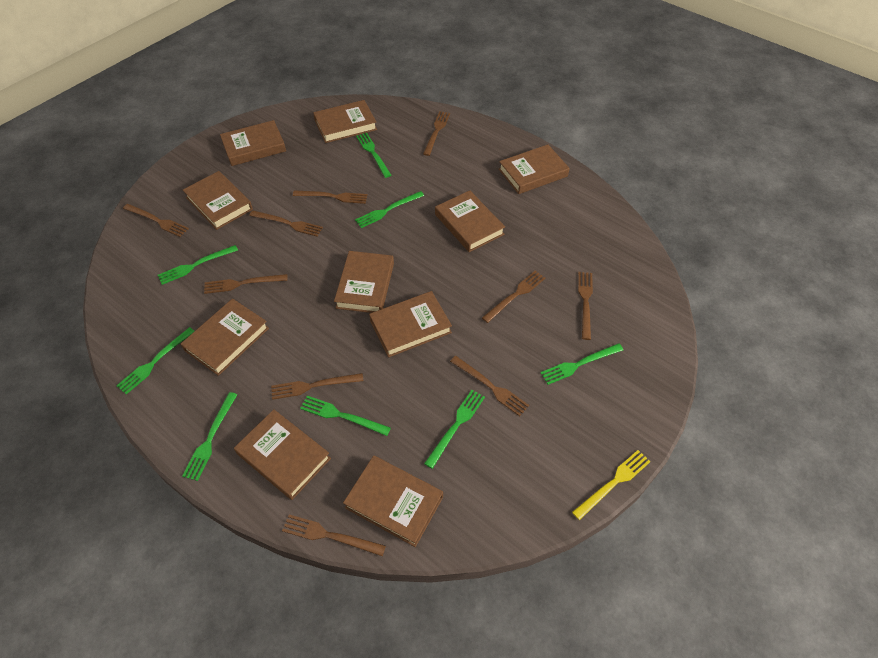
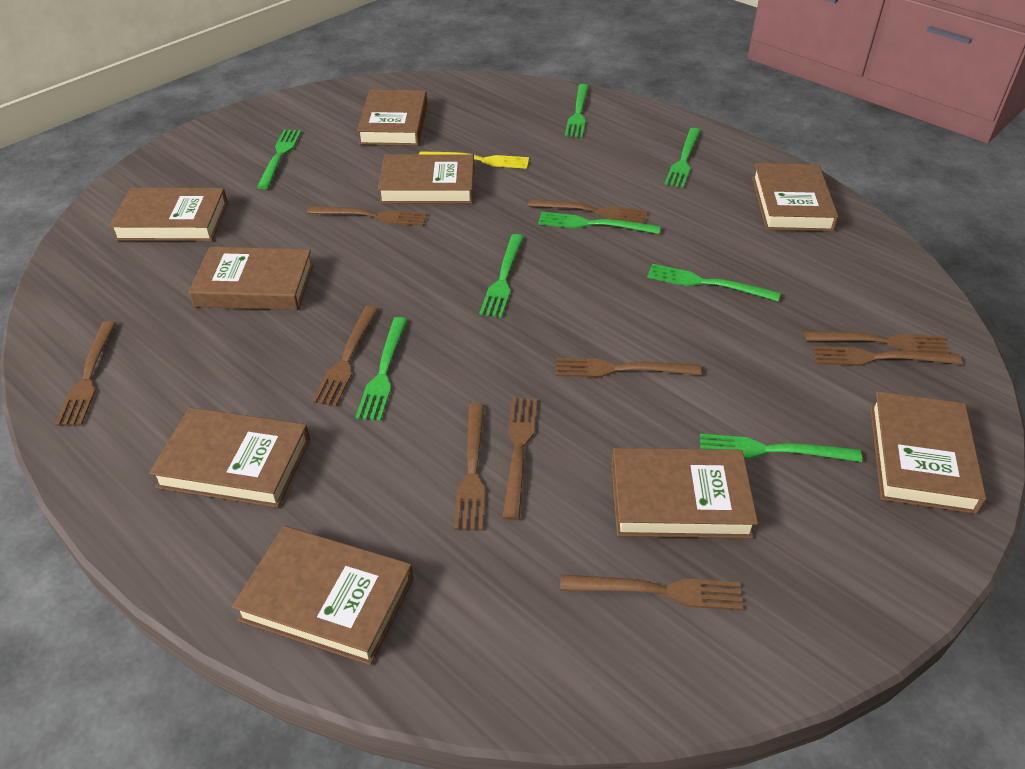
brown book: [181,298,269,376] [183,171,253,230] [220,120,286,166] [234,410,331,500] [313,100,377,143] [334,251,394,313] [343,455,443,547] [369,291,452,357] [435,190,505,252] [499,144,570,194] = 10 -> [109,188,228,241] [149,407,310,508] [189,247,314,310] [232,526,414,665] [357,90,427,146] [378,154,474,204] [611,448,758,539] [752,163,839,232] [870,391,987,514] = 9

